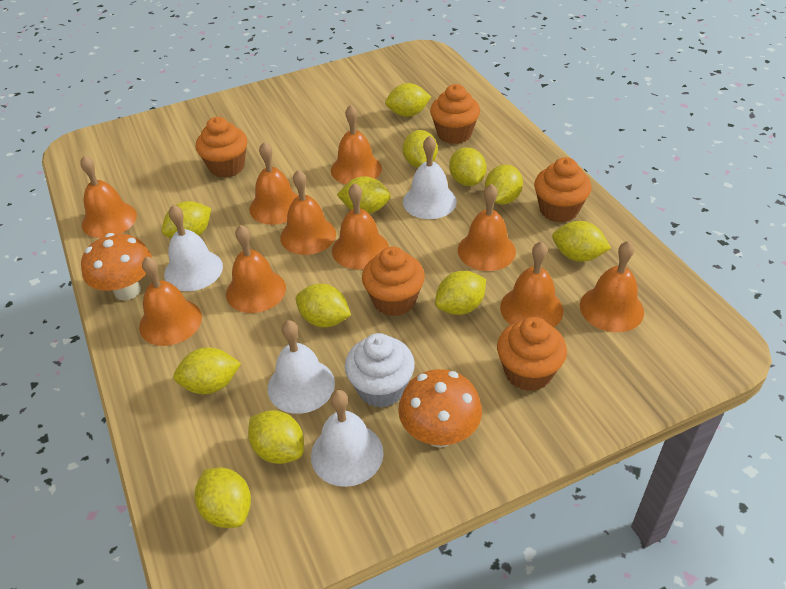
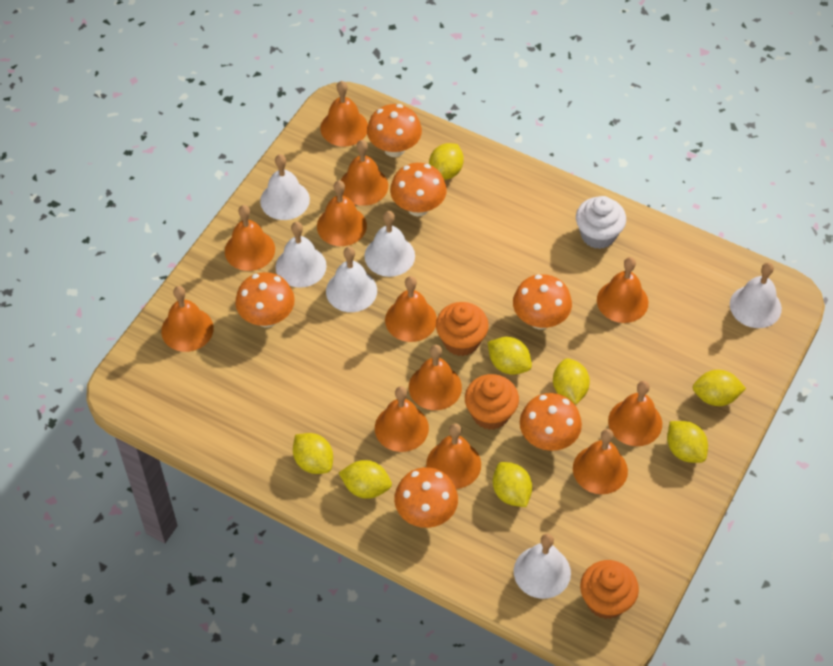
orange bell: [80,155,137,238] [139,256,202,346] [226,225,286,313] [249,142,298,225] [280,170,336,255] [331,105,382,184] [332,183,389,270] [458,184,516,271] [500,242,563,328] [580,241,644,332] = 10 -> [161,286,214,352] [225,205,275,271] [317,181,367,246] [320,81,368,147] [341,140,388,206] [375,386,429,452] [385,276,437,342] [409,345,462,410] [426,423,481,489] [573,429,628,494] [597,257,648,323] [608,381,662,446] = 12
orange cupcake: [196,117,247,178] [362,247,425,316] [430,84,480,144] [497,317,567,391] [534,157,591,223] = 5 -> [436,302,489,356] [465,374,519,430] [580,560,639,619] = 3
orange mushroom: [81,233,152,300] [398,369,482,448] = 2 -> [235,272,295,328] [367,104,422,157] [390,163,447,217] [394,467,458,528] [513,274,572,330] [520,393,582,451] = 6
white bell: [164,205,223,291] [268,320,335,414] [311,390,384,487] [403,136,457,219] = 4 -> [260,154,310,220] [276,222,327,288] [326,247,377,312] [364,211,415,277] [514,534,571,599] [730,262,782,328] = 6
yellow lemon: [162,201,211,238] [173,347,241,394] [194,468,251,528] [248,410,304,464] [296,284,351,327] [337,176,391,214] [385,83,431,117] [403,130,438,168] [435,271,486,315] [449,147,486,186] [485,164,523,205] [552,221,611,262] = 12 -> [293,433,333,474] [339,460,392,499] [429,143,464,180] [488,337,532,375] [493,462,532,507] [553,358,590,404] [667,421,708,463] [692,370,746,406] = 8

